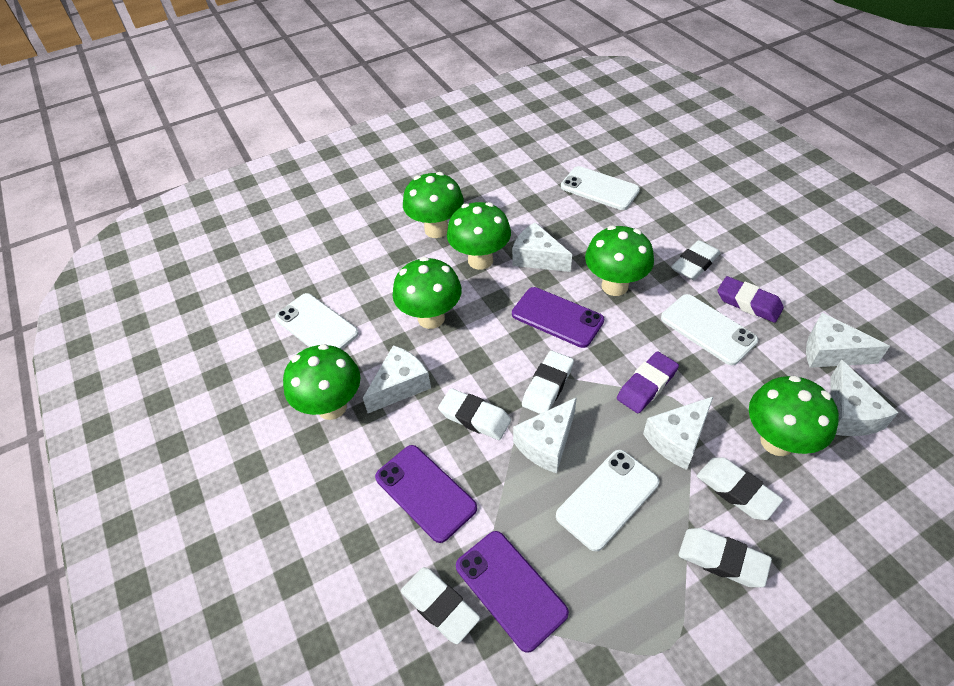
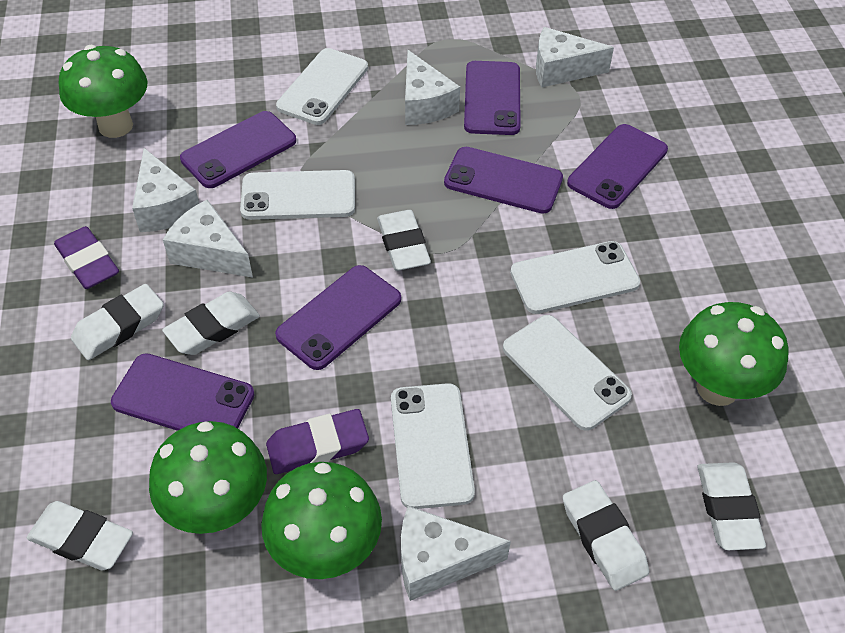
green mushroom: [283,344,361,420] [393,257,462,329] [403,172,464,238] [447,202,511,270] [585,226,654,296] [749,375,839,456] = 6 -> [59,45,147,138] [149,421,267,534] [261,462,382,579] [679,302,789,406] = 4
purple phone: [375,445,477,543] [456,531,569,653] [512,287,604,348] = 3 -> [111,353,255,431] [180,111,296,188] [275,265,401,370] [444,147,563,214] [464,61,521,135] [567,124,668,209] = 6
white cheese: [363,345,431,413] [512,222,572,272] [513,397,577,473] [643,396,714,470] [806,313,890,368] [831,360,899,436] = 6 -> [132,148,199,232] [163,200,253,278] [401,506,511,601] [405,50,460,125] [536,27,614,87] = 5
white phone: [275,293,359,349] [556,450,659,551] [561,166,640,210] [661,294,758,365] = 4 -> [240,170,355,220] [276,48,368,125] [391,383,475,509] [503,315,632,431] [510,241,640,314] = 5

